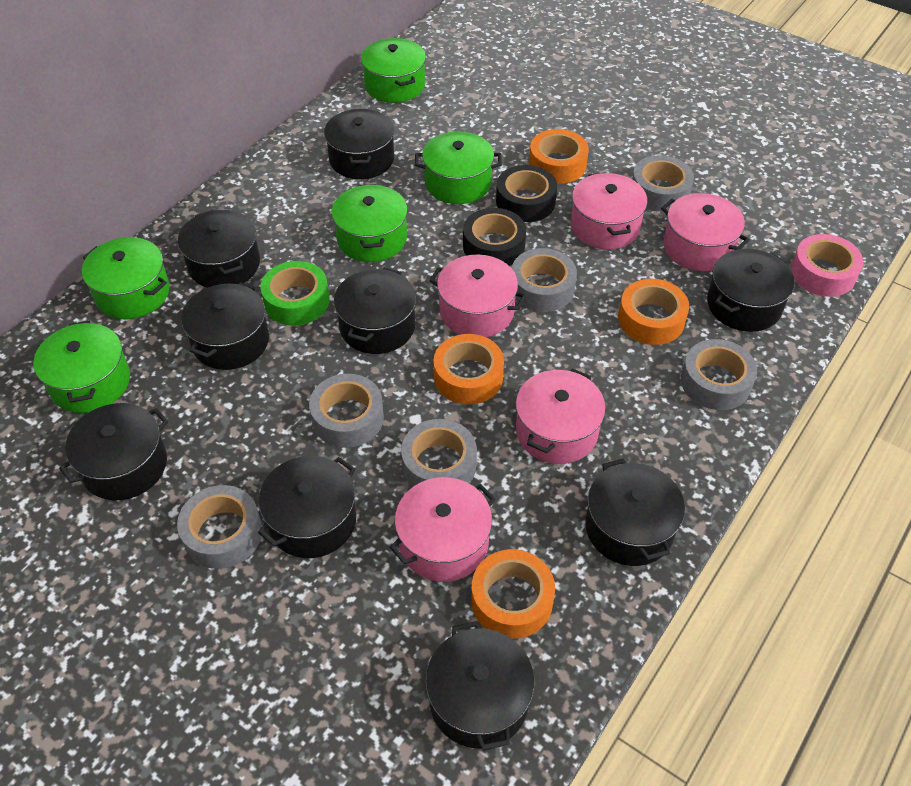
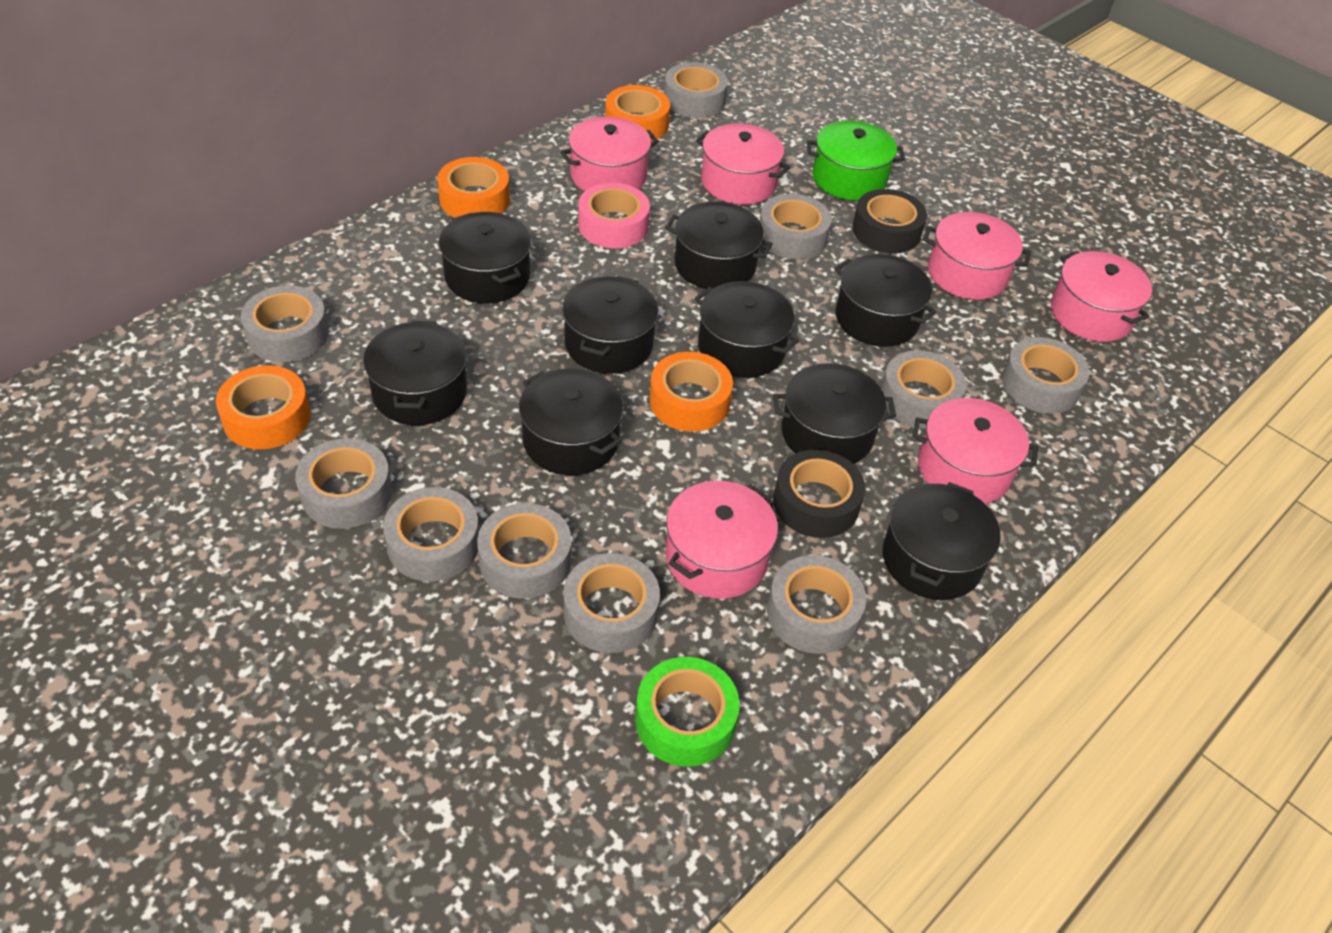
green pot: [33,321,130,413] [82,237,170,319] [331,184,408,262] [361,38,426,103] [415,131,502,204] = 5 -> [807,121,905,200] = 1
grey tape: [177,485,262,569] [309,374,384,448] [401,419,477,487] [512,248,577,312] [632,155,694,212] [681,339,757,410] = 6 -> [241,285,329,362] [295,438,392,529] [383,487,479,581] [477,503,572,599] [564,553,660,653] [664,62,728,118] [760,194,832,259] [767,555,866,654] [881,350,966,429] [1002,337,1089,414] = 10
pink pot: [390,477,495,582] [429,255,526,337] [516,368,606,464] [571,172,647,249] [661,193,750,271] = 5 -> [560,116,658,191] [666,481,778,599] [696,124,790,204] [912,398,1038,504] [924,212,1031,300] [1051,251,1152,342] = 6

